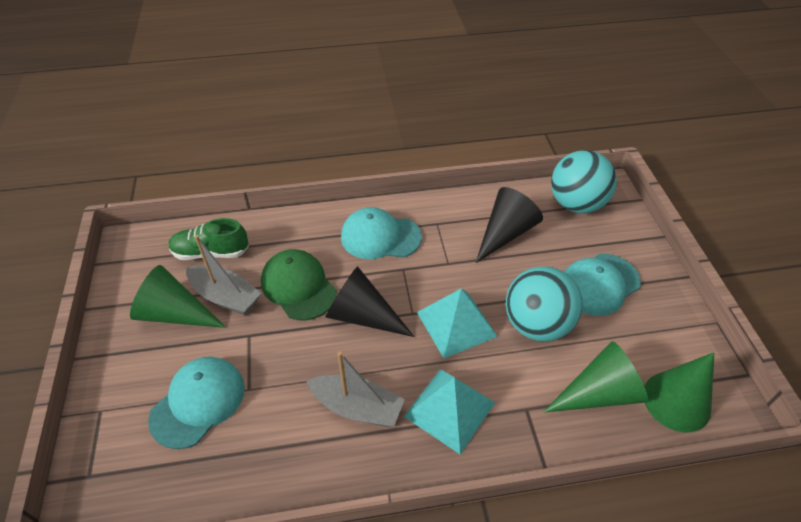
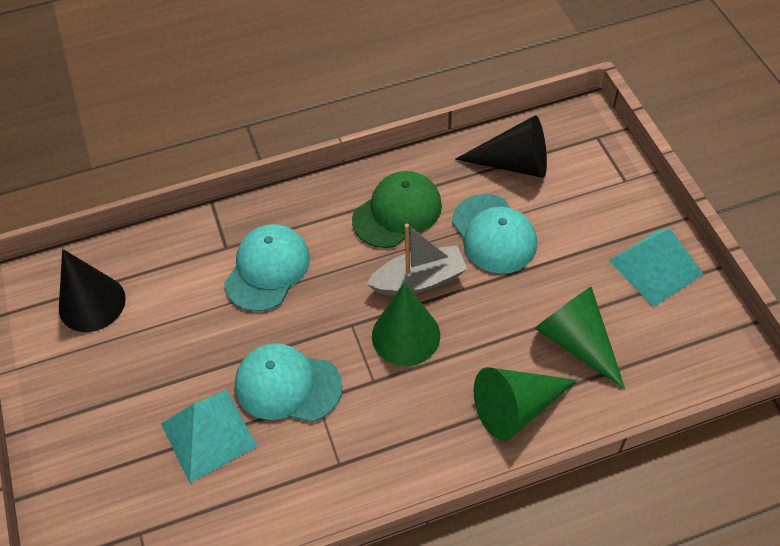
green shoe: [168,218,249,260] = 1 -> none = 0
grey boat: [186,235,262,315] [307,351,405,427] = 2 -> [367,224,467,295] = 1
turquoise ball: [506,267,583,342] [551,150,617,213] = 2 -> none = 0

